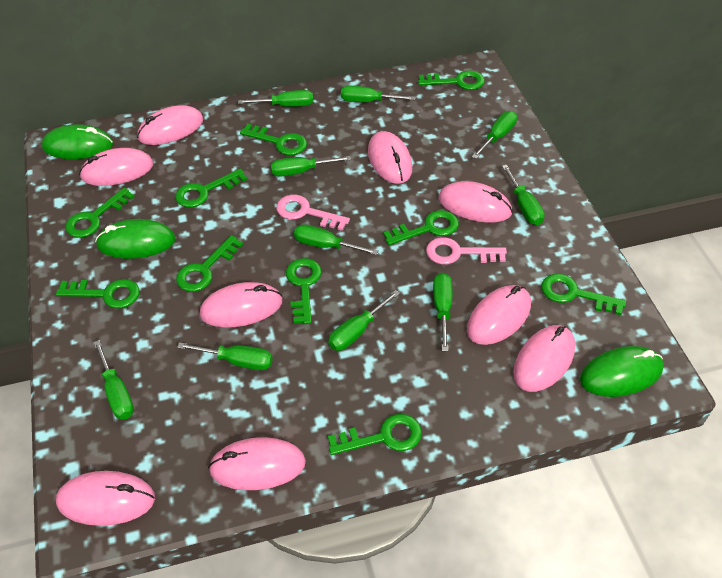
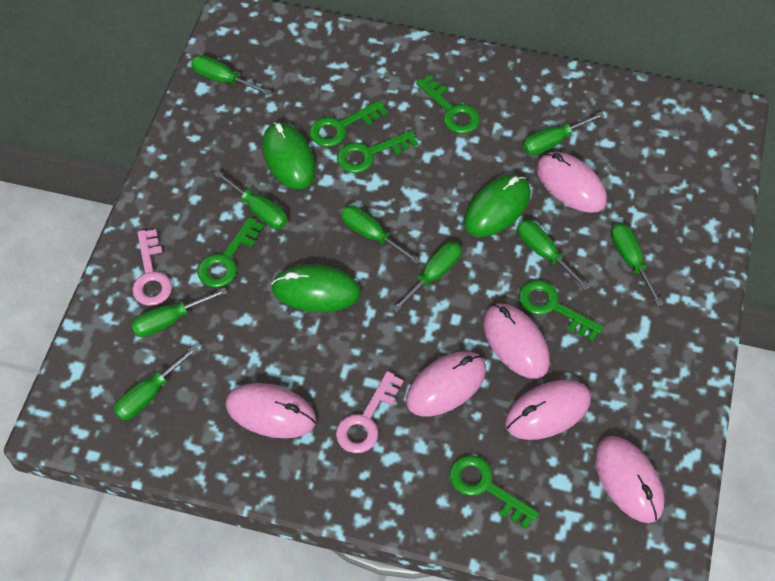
green key: [56,279,140,308] [65,188,135,238] [175,169,247,208] [176,235,243,292] [240,124,307,155] [286,258,322,324] [328,414,422,455] [383,210,459,245] [418,70,485,90] [541,274,626,315] = 10 -> [197,217,264,288] [310,100,388,147] [337,130,418,173] [416,75,480,134] [449,455,539,529] [519,280,604,342] = 6
green screwdriver: [93,340,134,420] [177,342,273,370] [238,90,313,107] [271,156,351,177] [294,224,379,255] [328,290,400,351] [341,86,415,102] [433,273,452,352] [472,111,517,159] [502,165,545,225] = 10 -> [114,345,198,420] [131,287,227,337] [191,55,272,96] [214,171,288,229] [341,205,421,264] [392,242,461,313] [517,220,590,291] [523,112,604,155] [611,223,663,306] = 9
pink mouse: [56,471,155,526] [79,148,154,186] [137,105,203,145] [199,282,282,328] [208,437,306,490] [368,131,412,184] [438,181,513,223] [467,285,531,345] [513,325,575,392] = 9 -> [226,383,317,438] [406,351,486,416] [483,303,550,379] [505,380,591,440] [536,152,607,213] [594,436,665,523] = 6

